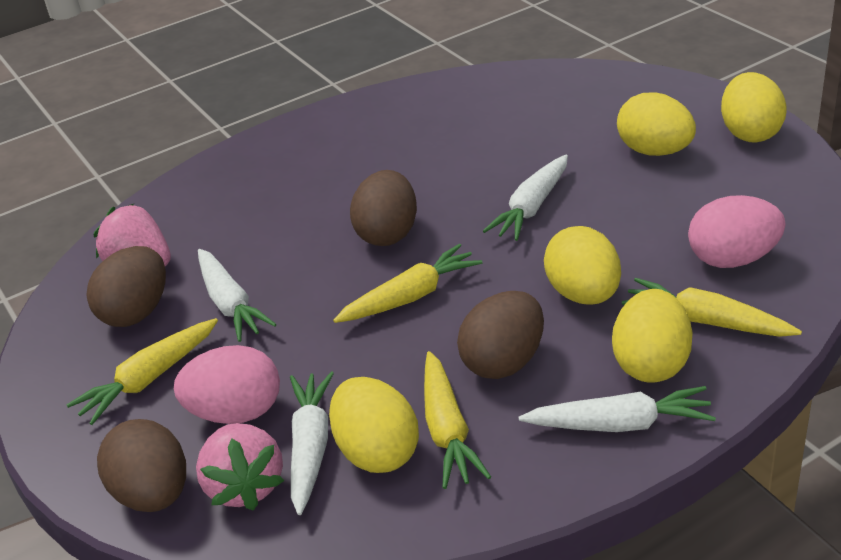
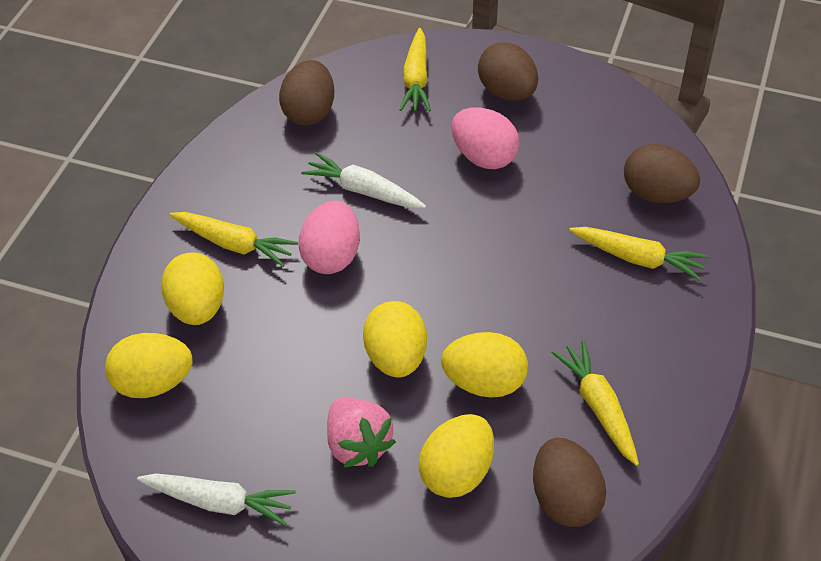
pink strawberry: [94,204,171,266] [196,423,284,511] = 2 -> [327,398,396,468] = 1
white carrot: [198,249,277,342] [290,371,334,515] [483,154,568,241] [519,386,716,432] = 4 -> [137,473,296,526] [301,152,426,208] = 2

